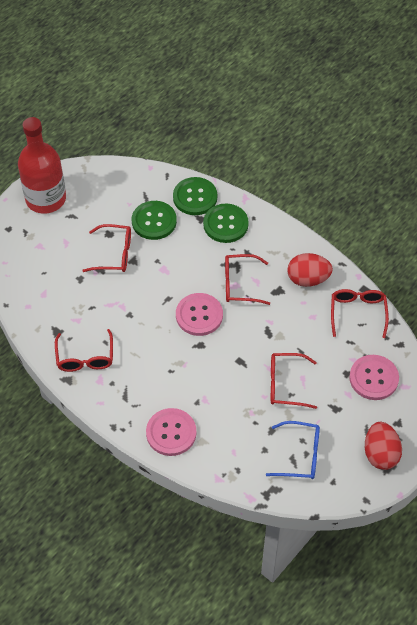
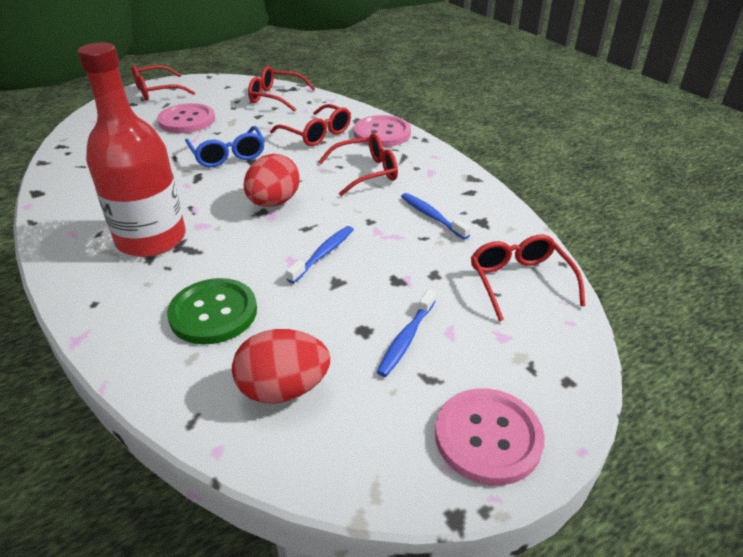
blue toothbrush: none = 0 -> [286,226,354,283] [377,289,436,377] [401,193,471,240] = 3
green button: [132,201,177,240] [173,177,217,215] [203,204,249,243] = 3 -> [167,278,257,344] = 1

